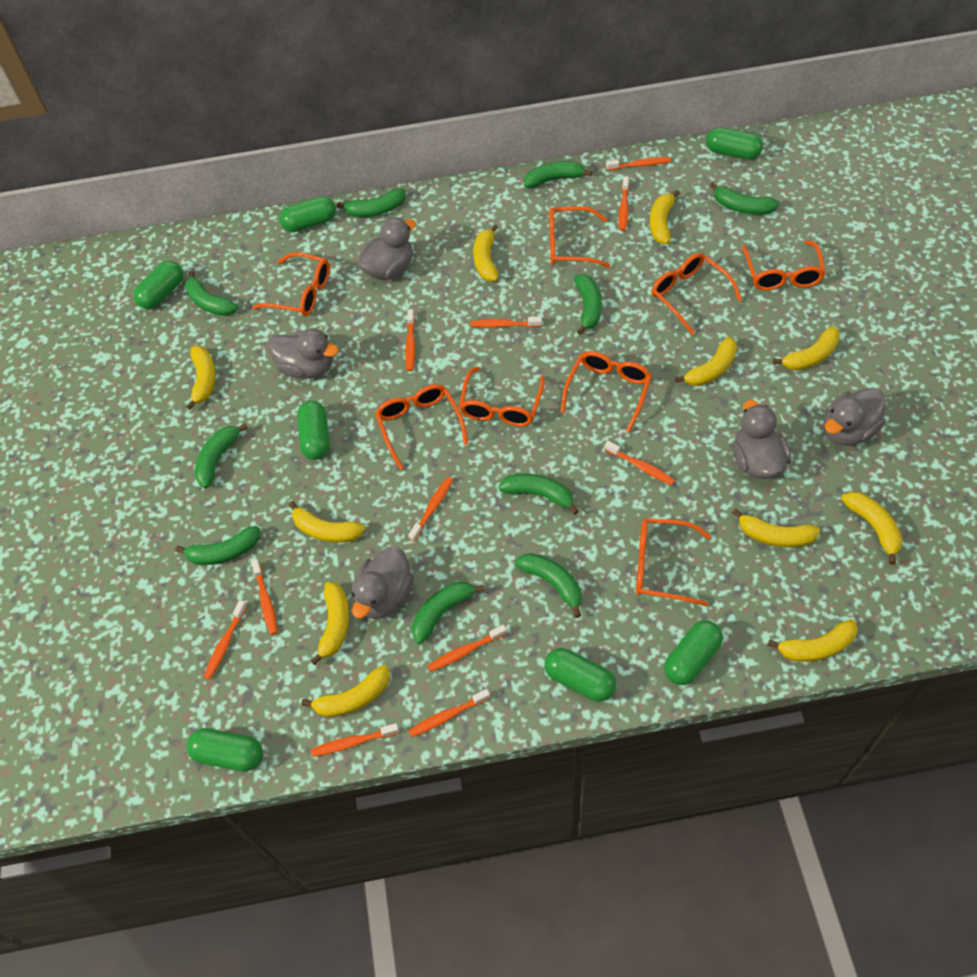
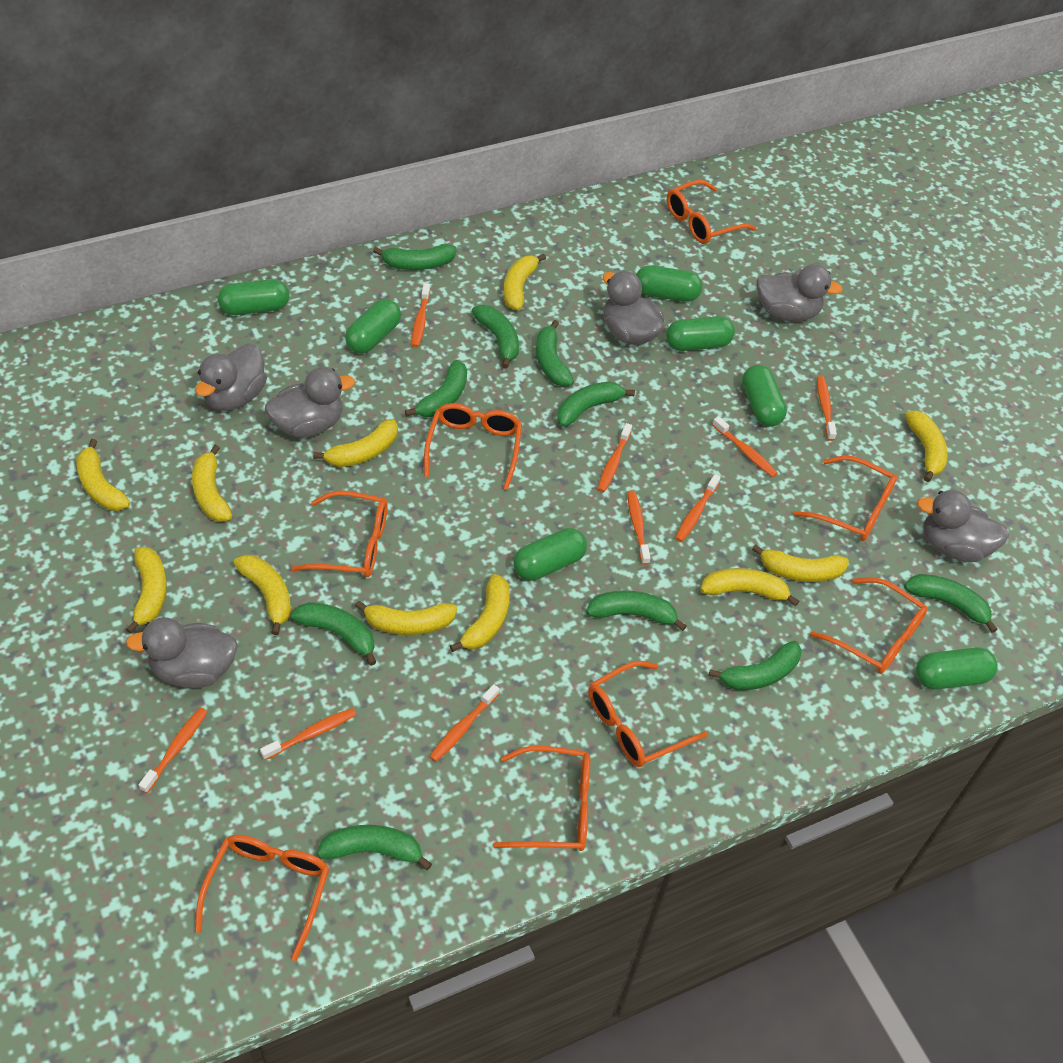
grey duck: [268,328,339,379] [351,547,414,619] [358,217,416,280] [733,400,791,479] [824,388,886,446] = 5 -> [126,617,238,688] [196,344,267,411] [265,367,355,438] [603,271,664,345] [757,264,843,322] [917,490,1009,562] = 6
orange toothbrush: [204,600,247,680] [251,559,278,635] [311,723,399,757] [405,309,415,371] [408,689,490,737] [409,477,453,542] [428,625,507,672] [470,317,542,328] [604,441,675,485] [606,157,671,171] [619,177,629,231] = 11 -> [139,708,207,793] [260,708,356,760] [412,283,430,347] [429,684,499,762] [598,423,632,492] [628,490,651,565] [675,474,721,542] [712,416,778,477] [817,376,837,441] = 9

